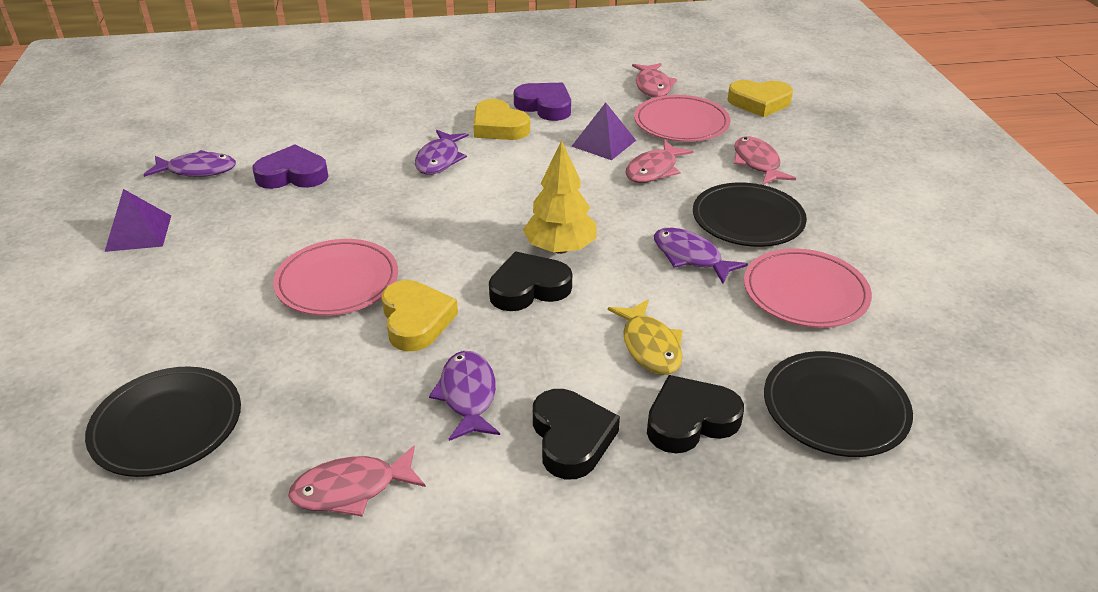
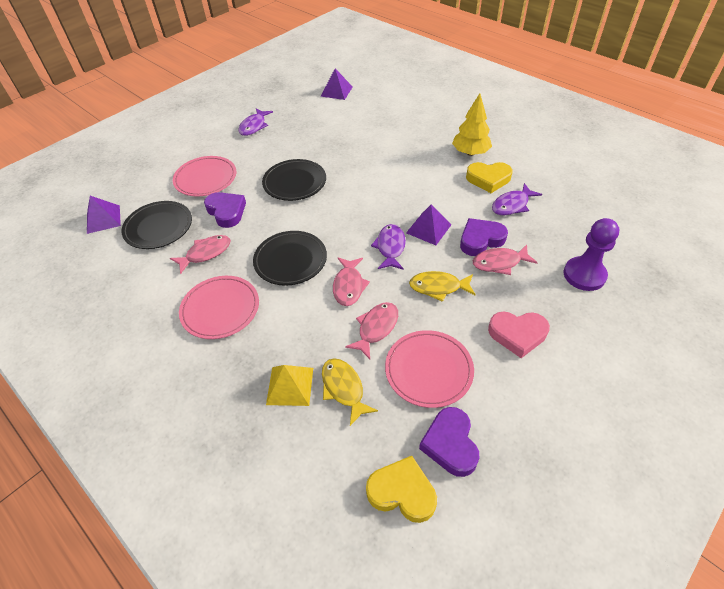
black heart: [489,252,572,311] [533,389,620,479] [647,375,744,453] = 3 -> none = 0
pink heart: none = 0 -> [488,311,550,358] = 1
purple fish: [144,150,236,177] [415,130,468,175] [429,351,500,441] [654,228,748,284] = 4 -> [238,108,273,136] [371,224,406,270] [492,183,542,215] = 3
purple heart: [253,145,328,189] [514,83,571,121] = 2 -> [204,192,246,228] [419,407,479,477] [460,218,508,256] = 3
purple pawn: none = 0 -> [564,218,619,291] = 1
purple pyramid: [105,189,171,252] [571,102,636,160] = 2 -> [87,196,121,234] [321,69,353,100] [406,205,451,245] = 3
yellow fish: [608,299,683,375] = 1 -> [322,358,378,426] [409,271,476,302] = 2
yellow heart: [382,280,458,351] [473,99,530,140] [727,80,793,117] = 3 -> [366,456,437,523] [466,162,513,193] = 2
yellow pyramid: none = 0 -> [266,365,313,406] = 1

